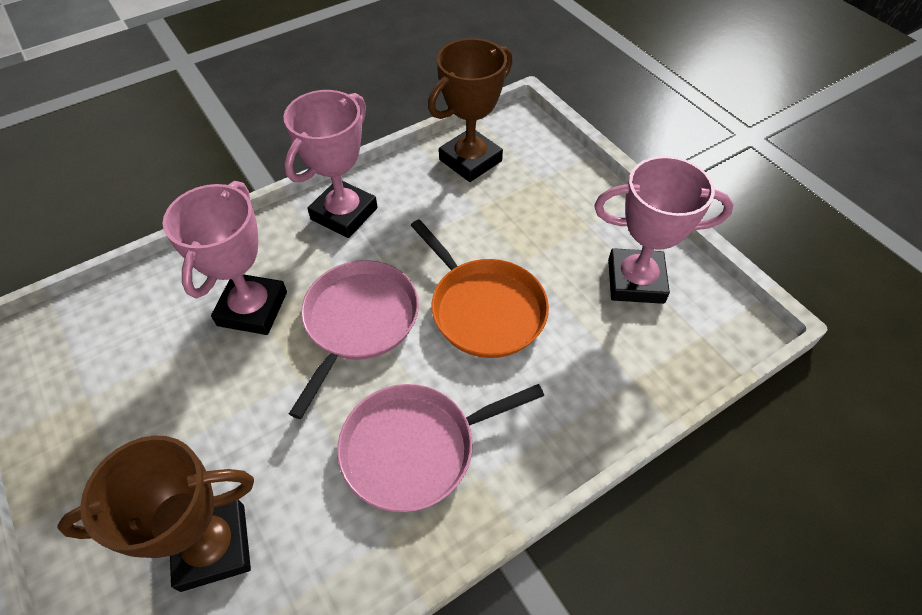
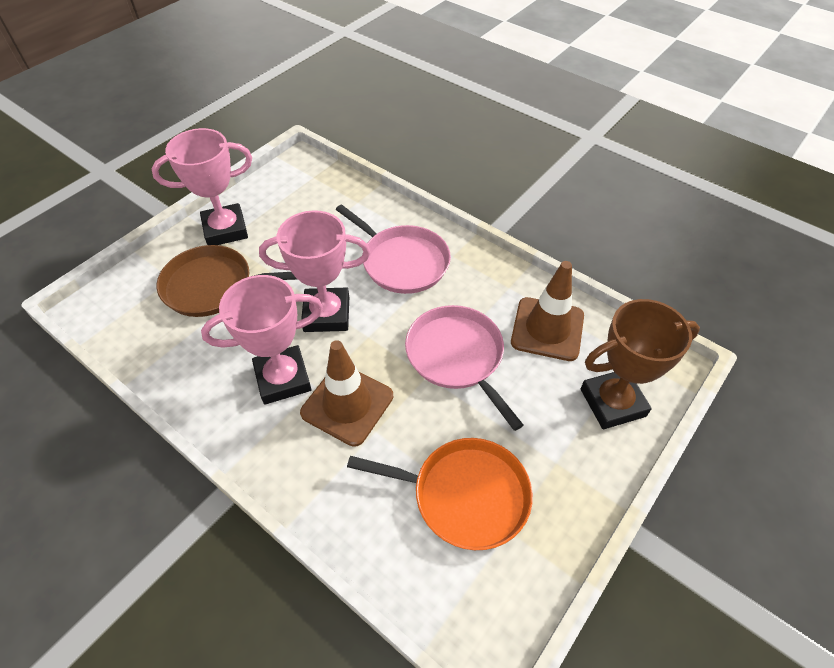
brown pan: none = 0 -> [157,245,298,317] = 1
brown traffic cone: none = 0 -> [300,340,393,447] [511,261,584,361] = 2
brown trophy: [58,435,254,592] [428,38,513,182] = 2 -> [581,299,700,429] = 1

